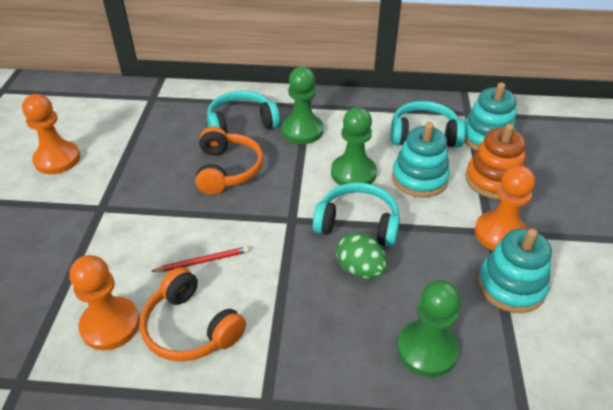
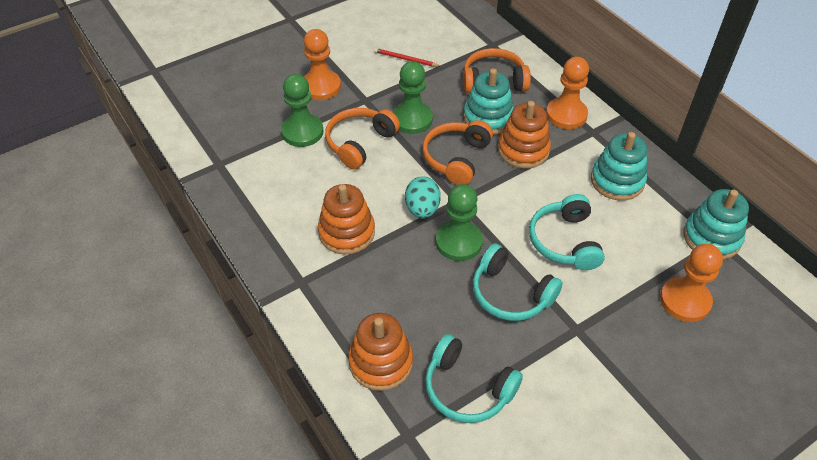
green egg: [336,232,387,279] = 1 -> none = 0
orange headphones: [140,267,246,362] [196,127,264,195] = 2 -> [325,108,400,169] [423,120,493,185] [463,48,531,93] = 3
orange stacking toy: [465,124,526,199] = 1 -> [318,184,375,255] [348,313,413,391] [498,101,551,168] = 3
turquoise egg: none = 0 -> [405,176,441,219] = 1

